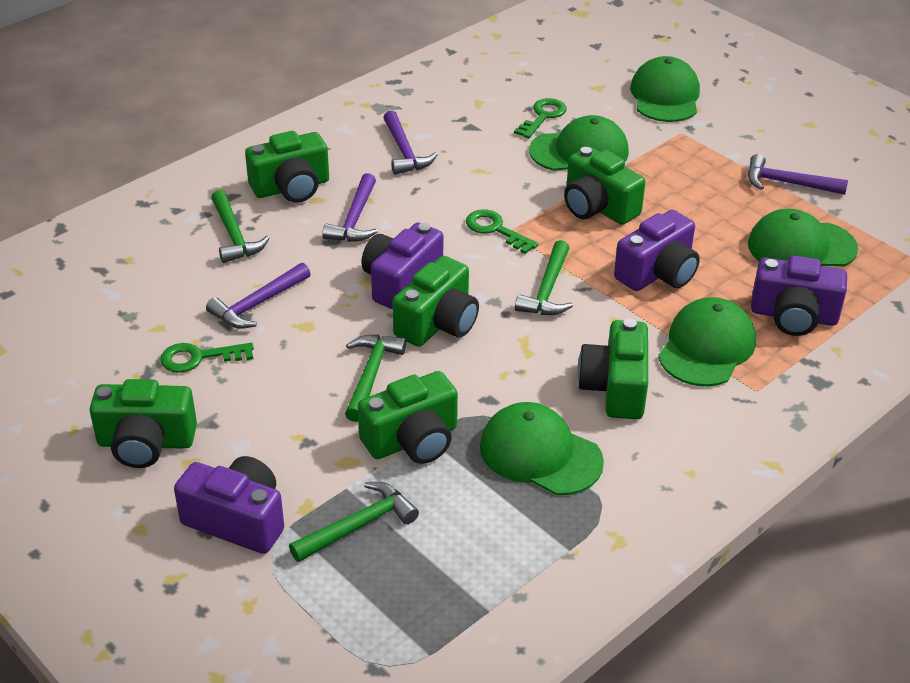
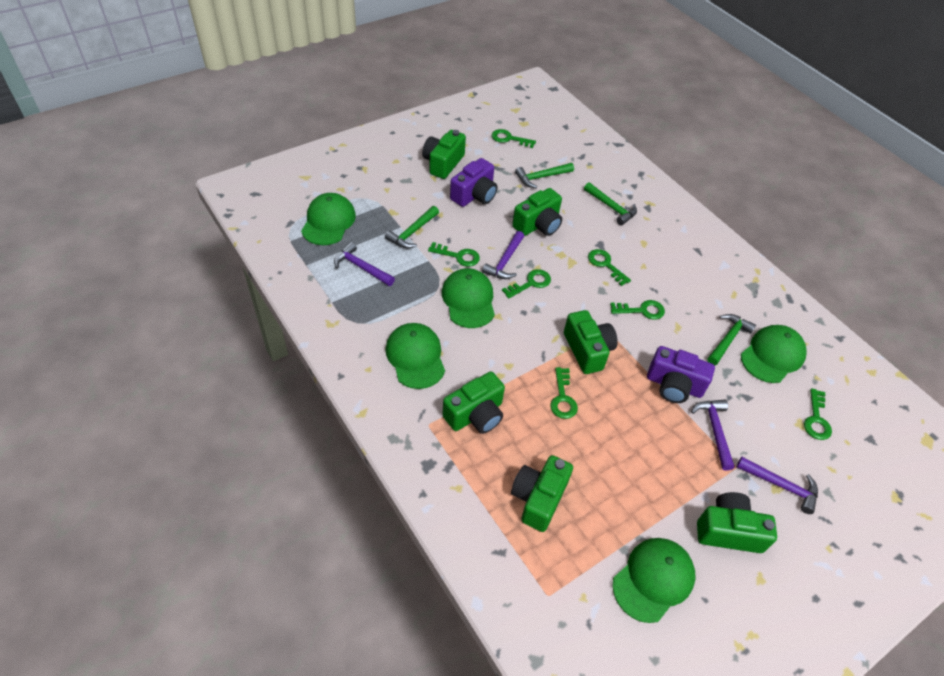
green key: [160,343,254,373] [466,210,538,254] [514,98,567,138] = 3 -> [428,242,480,267] [492,129,536,148] [502,269,551,298] [550,367,578,419] [588,249,631,286] [610,300,665,320] [804,388,832,440] = 7
purple camera: [174,456,284,554] [361,223,443,310] [614,210,700,291] [751,255,847,336] = 4 -> [450,158,498,207] [647,346,715,403] = 2

